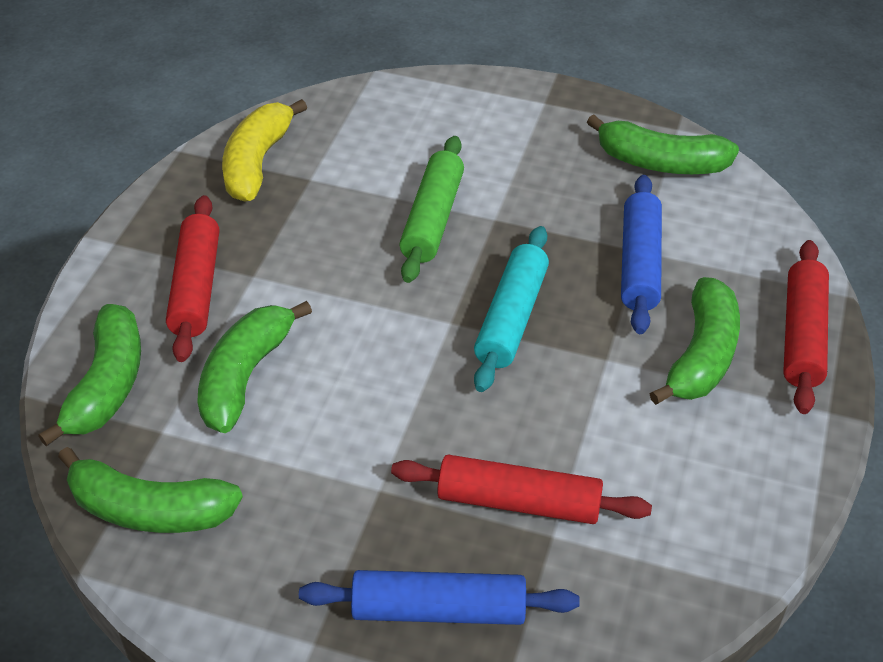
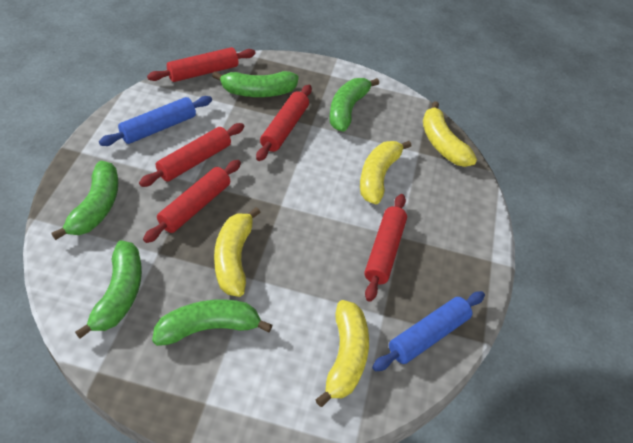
green rolling pin: [399,136,464,283] = 1 -> none = 0
red rolling pin: [166,195,219,362] [391,455,652,524] [783,240,829,414] = 3 -> [139,123,244,187] [143,160,241,243] [147,47,256,82] [256,85,312,161] [364,194,407,302] = 5
turquoise rolling pin: [474,226,549,392] = 1 -> none = 0
yellow banana: [222,99,307,202] = 1 -> [214,207,261,297] [315,300,369,407] [360,141,411,204] [423,101,477,167] = 4

